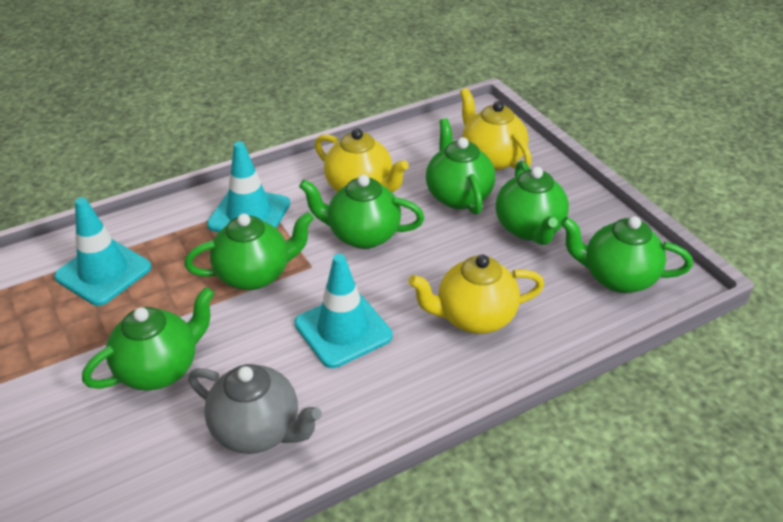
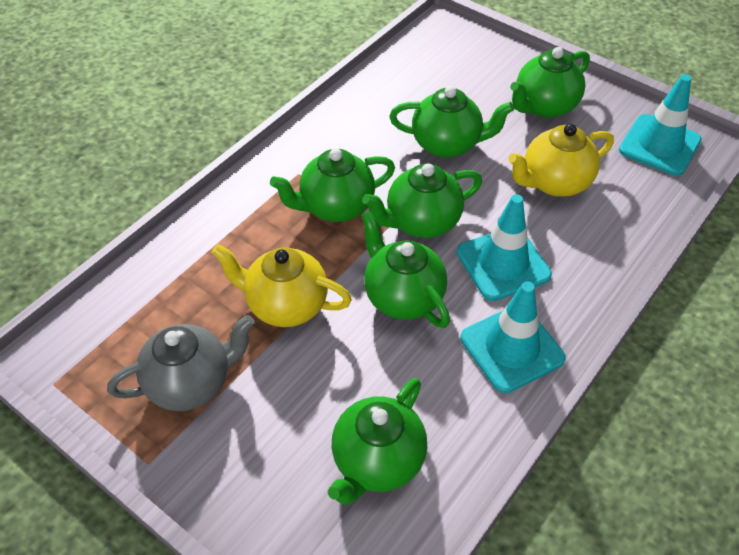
yellow teapot: [315,128,409,192] [408,255,544,334] [460,88,532,171] = 3 -> [212,244,352,327] [508,124,614,197] = 2

